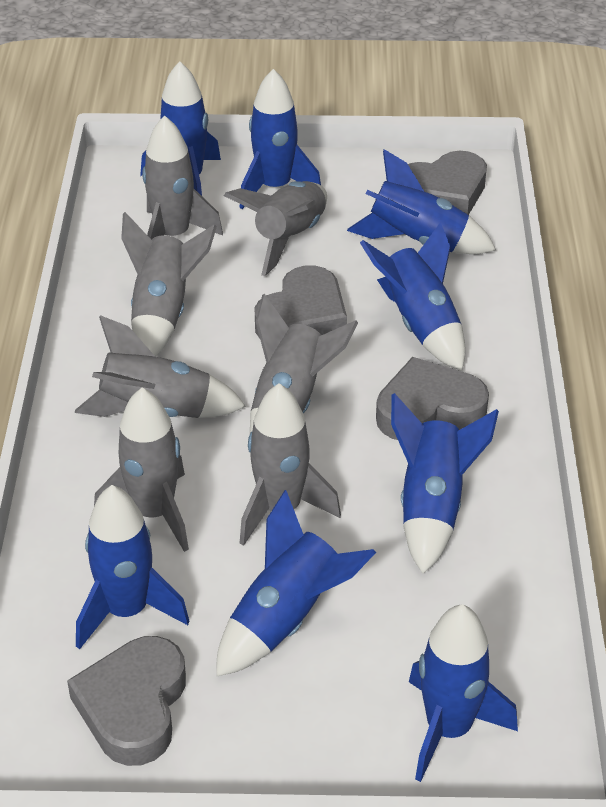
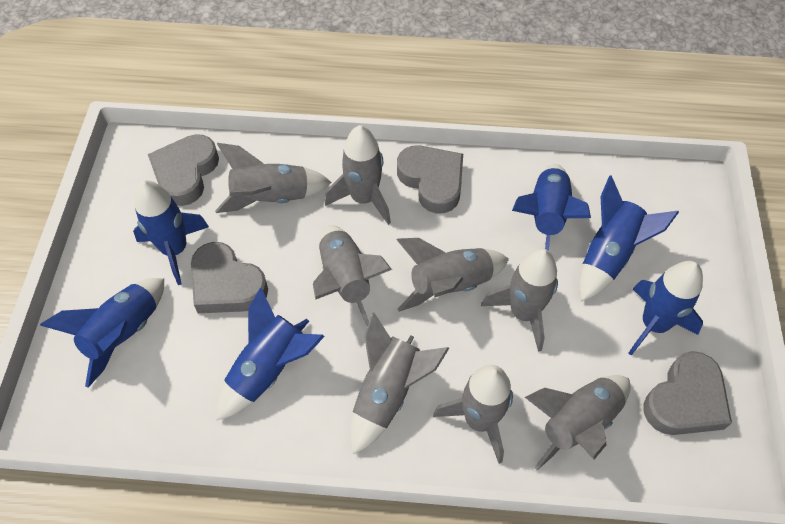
blue rocket: [76,485,189,650] [140,61,221,196] [216,490,376,677] [239,69,321,209] [347,149,496,254] [360,222,466,371] [391,393,499,574] [409,604,518,782] = 8 -> [40,278,164,387] [133,180,209,285] [216,287,325,420] [512,164,591,251] [579,176,679,302] [628,261,703,355] = 6
grey rocket: [75,315,246,418] [94,388,189,552] [121,212,217,357] [142,115,223,240] [224,181,327,276] [240,383,341,546] [250,294,358,433] = 7 -> [215,143,332,213] [313,225,392,327] [325,125,391,225] [350,312,449,455] [396,238,509,312] [433,365,513,464] [481,248,558,352] [525,375,631,470] = 8

